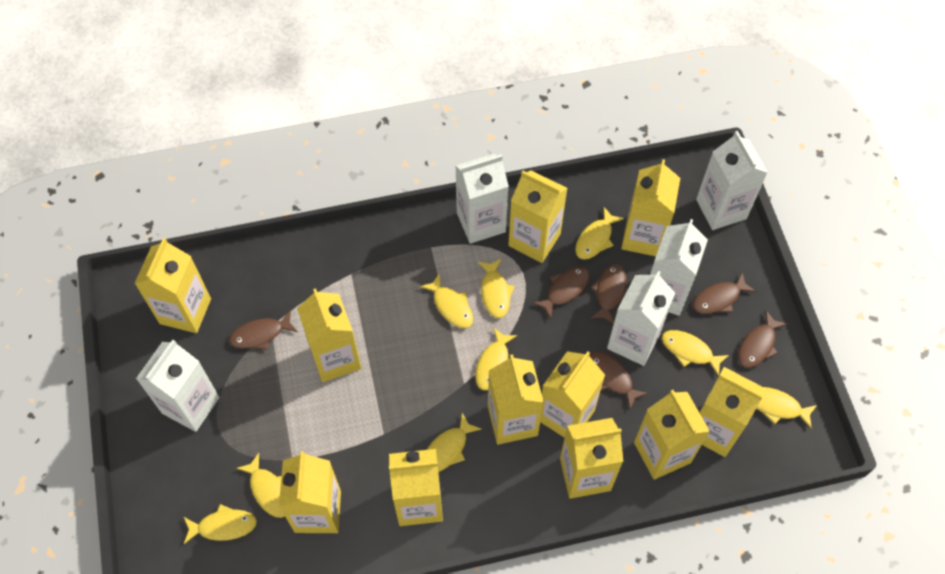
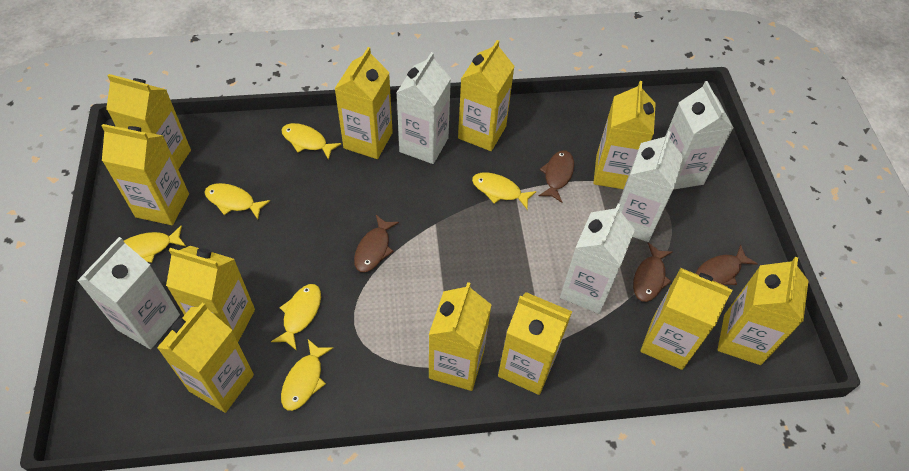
brown fish: [229,310,298,350] [533,267,590,319] [589,351,648,409] [590,264,627,324] [693,272,756,314] [738,311,788,368] = 6 -> [354,215,399,272] [539,150,574,203] [633,243,672,302] [695,245,757,285] = 4
yellow fish: [184,504,257,544] [236,453,285,518] [420,273,473,328] [427,413,481,472] [475,327,517,390] [478,258,515,318] [575,207,624,259] [662,330,729,376] [756,387,817,429] = 9 -> [124,225,186,263] [204,183,270,220] [271,284,321,351] [281,123,342,160] [281,339,333,411] [472,172,537,210] = 6

